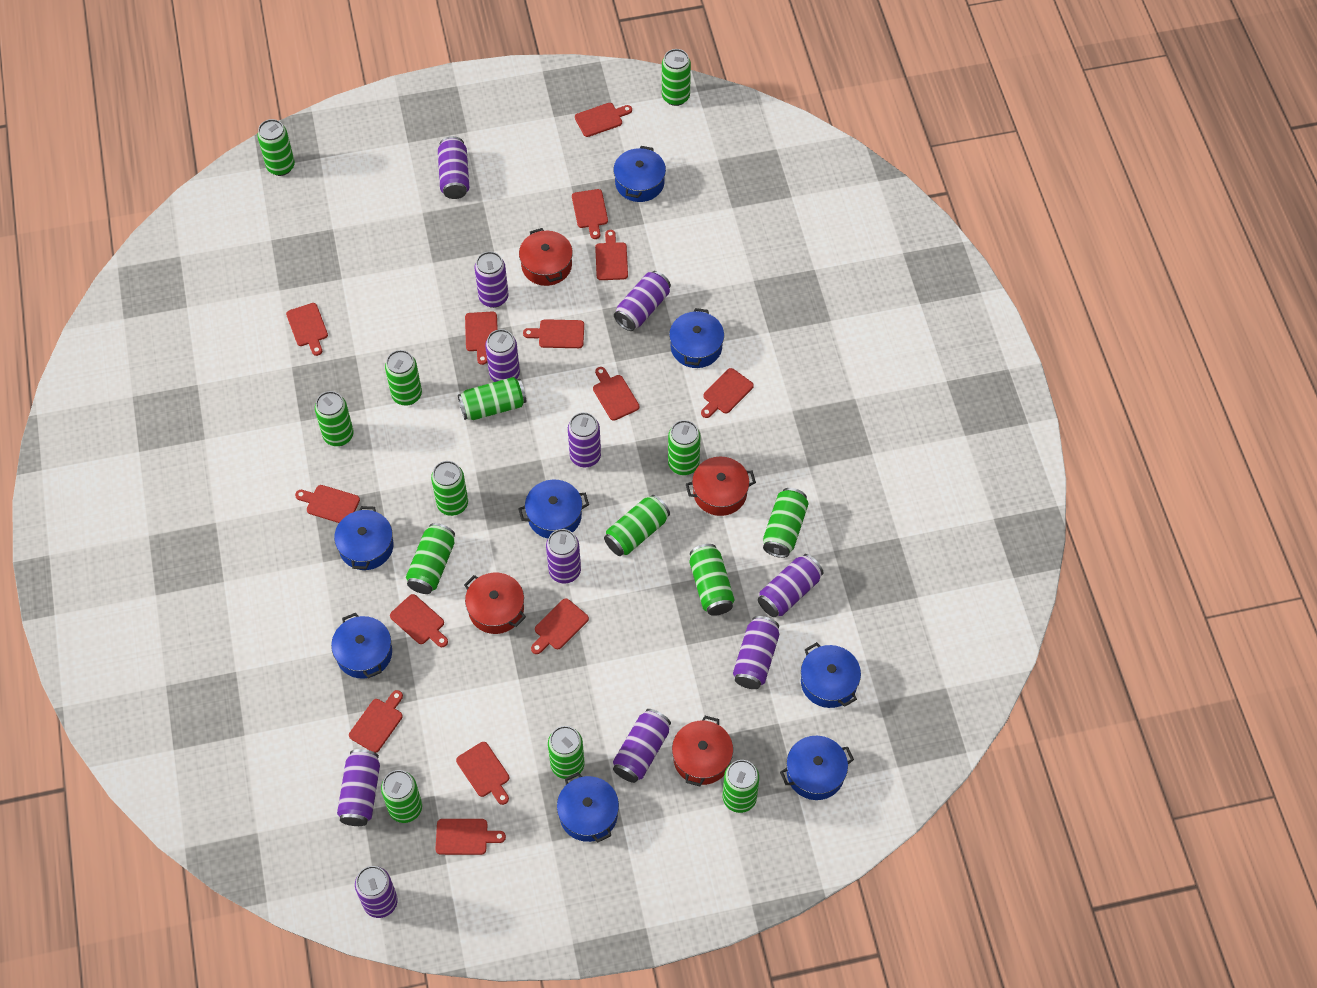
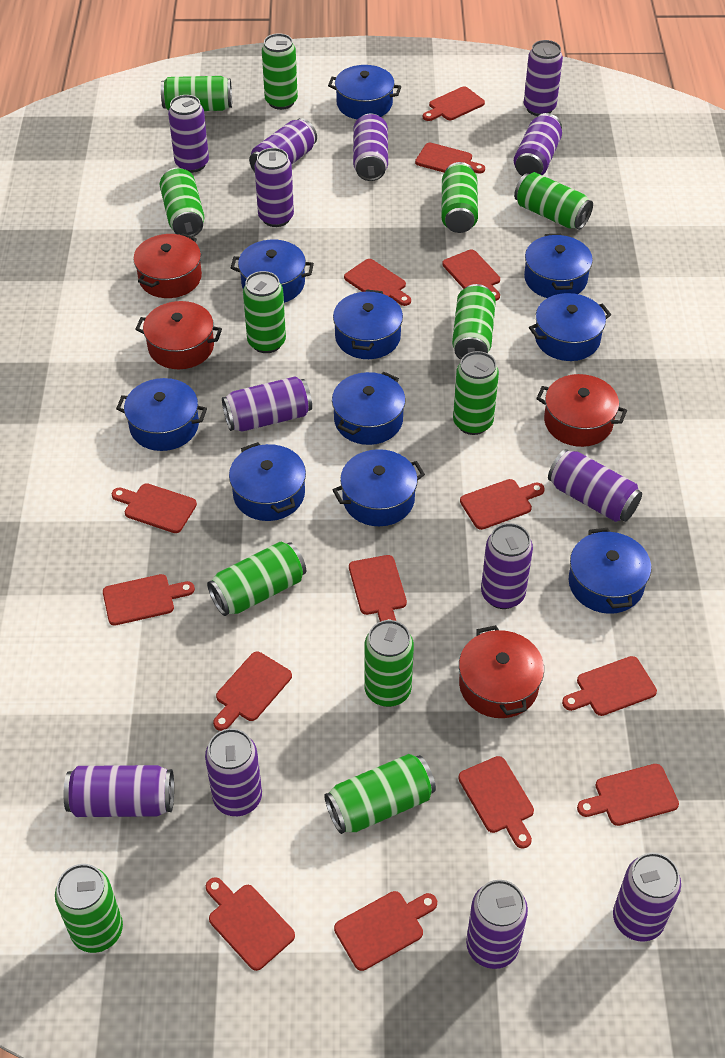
blue pot: [331,613,392,679] [334,506,394,570] [518,480,589,538] [557,772,619,842] [613,146,666,202] [669,308,724,368] [780,736,854,800] [801,642,861,708] = 8 -> [116,378,207,451] [229,442,306,521] [231,240,314,303] [328,65,401,120] [332,372,406,445] [333,289,403,359] [333,449,425,526] [524,233,593,298] [529,293,611,361] [569,528,651,614] = 10
green can: [257,119,295,176] [315,391,354,446] [381,770,422,823] [385,350,422,406] [406,523,455,594] [431,461,468,516] [458,377,527,420] [548,726,584,779] [604,495,670,556] [662,49,691,106] [668,420,701,475] [689,544,735,616] [723,760,759,813] [763,488,809,558] = 14 -> [55,864,123,953] [160,168,204,237] [161,76,232,111] [207,542,306,616] [243,271,286,353] [262,33,298,110] [324,754,436,834] [364,620,414,707] [442,162,478,233] [452,284,496,360] [453,351,499,435] [514,172,593,230] = 12
purple can: [337,749,380,826] [355,866,398,918] [438,136,469,199] [475,252,509,308] [485,329,520,382] [546,529,581,583] [568,412,601,467] [613,709,671,783] [614,271,671,331] [733,616,779,689] [758,554,824,617] = 11 -> [64,765,174,817] [168,95,209,173] [205,728,262,816] [222,376,312,432] [249,118,317,172] [254,148,294,227] [353,113,388,181] [466,880,528,969] [481,523,533,609] [514,113,562,176] [524,40,563,116] [548,449,642,522] [613,853,681,942] = 13

